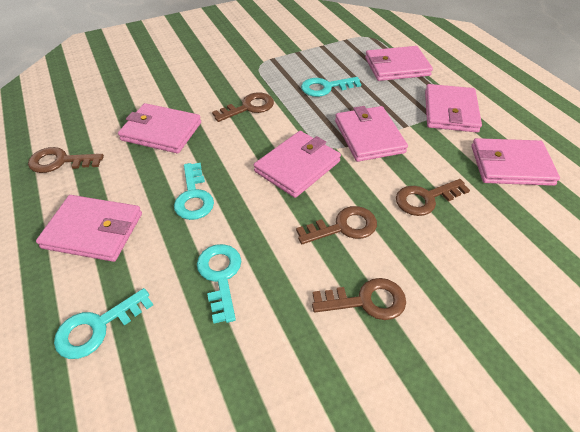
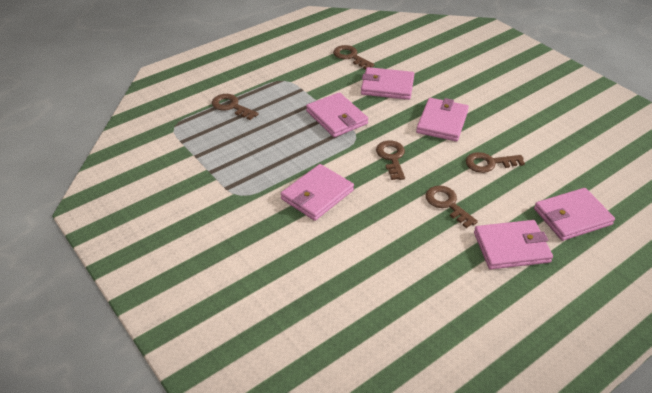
pink wallet: [36,195,142,262] [118,103,201,154] [254,131,341,198] [335,106,408,162] [365,46,433,81] [425,84,482,132] [471,138,560,186] = 7 -> [281,164,354,221] [306,92,368,137] [361,67,414,100] [416,98,469,141] [474,220,553,269] [534,188,615,241] = 6
turquoise key: [54,288,153,359] [174,163,214,220] [197,244,241,324] [301,77,361,97] = 4 -> none = 0

